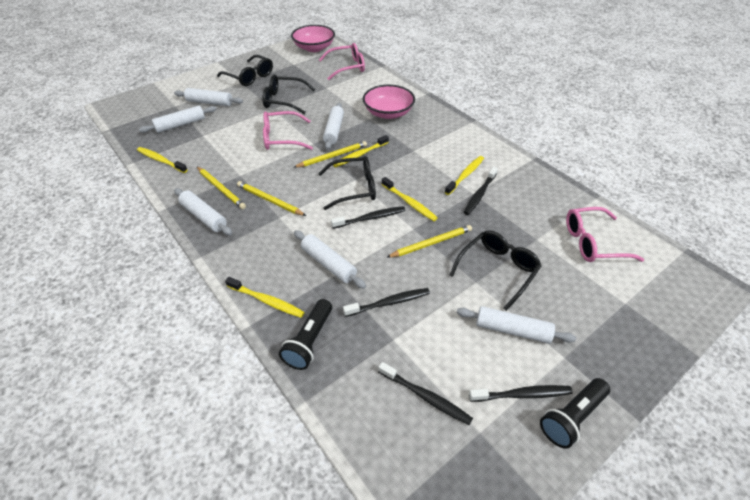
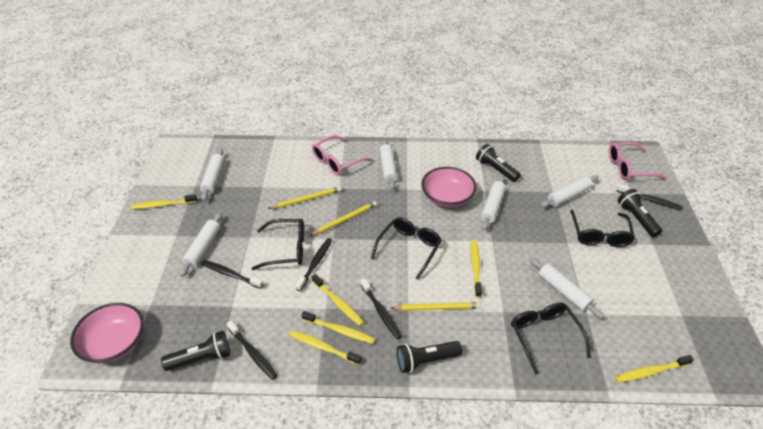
black flashlight: [279,299,332,370] [540,378,610,449] = 2 -> [161,331,230,371] [397,341,462,373] [476,144,521,182] [618,189,662,237] = 4
pink glasses: [263,111,313,150] [319,43,365,80] [566,207,644,262] = 3 -> [312,135,372,175] [608,142,666,180] = 2
yellow pencil: [197,167,246,209] [237,181,306,216] [293,141,367,168] [386,225,472,258] = 4 -> [268,186,342,209] [309,201,377,236] [391,302,481,311] = 3
yellow toothbrush: [137,147,188,173] [225,277,305,318] [333,135,389,168] [381,177,438,221] [445,156,484,195] = 5 -> [131,194,197,209] [289,330,362,365] [302,311,375,344] [312,274,364,326] [470,240,482,297] [615,355,694,382] = 6

